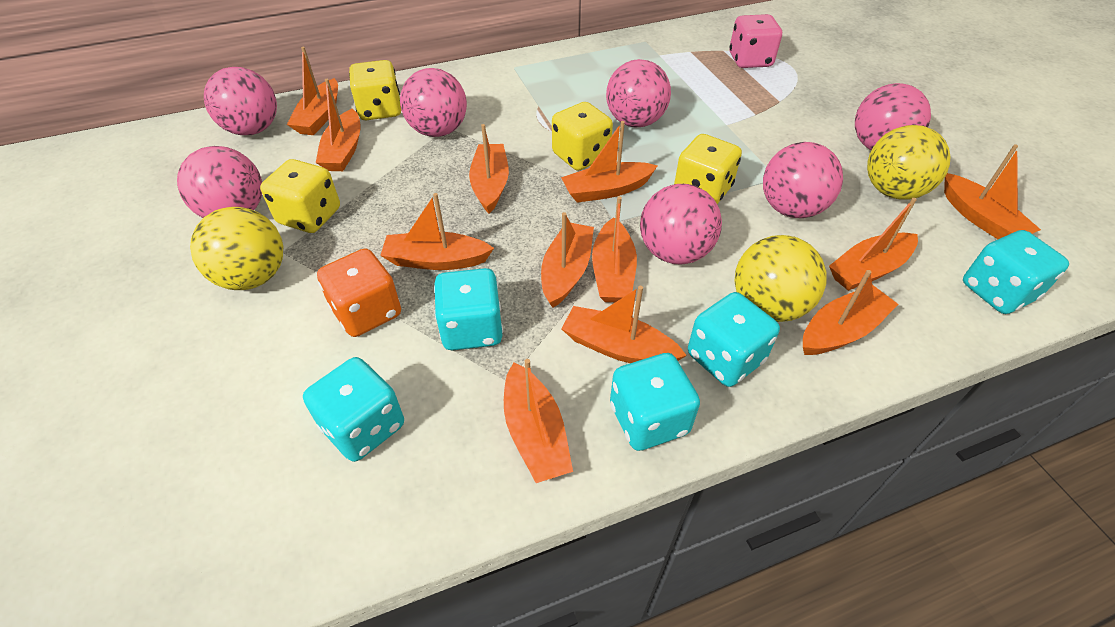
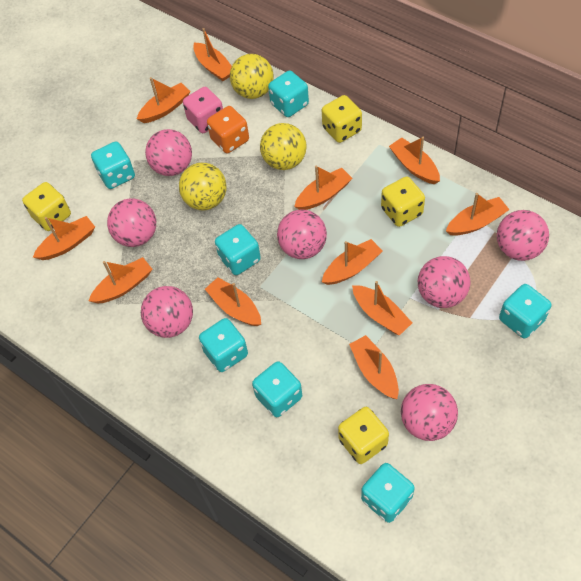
orange boat: [287,47,338,135] [316,79,360,171] [380,193,494,270] [469,124,509,213] [504,359,573,483] [541,212,594,308] [561,121,658,203] [561,286,687,363] [592,196,637,302] [803,270,898,355] [829,198,918,291] [944,144,1041,239] = 12 -> [33,216,95,260] [89,257,152,303] [137,77,190,123] [193,28,232,81] [205,277,261,326] [294,166,353,210] [322,239,383,285] [349,335,399,399] [352,281,412,336] [389,137,440,184] [446,193,510,236] = 11
turquoise dice: [303,357,404,462] [434,268,503,350] [610,353,700,451] [688,292,780,387] [963,230,1069,314] = 5 -> [91,141,135,189] [199,318,248,372] [215,224,261,275] [252,361,302,417] [268,70,309,117] [361,463,415,523] [499,284,551,338] = 7

